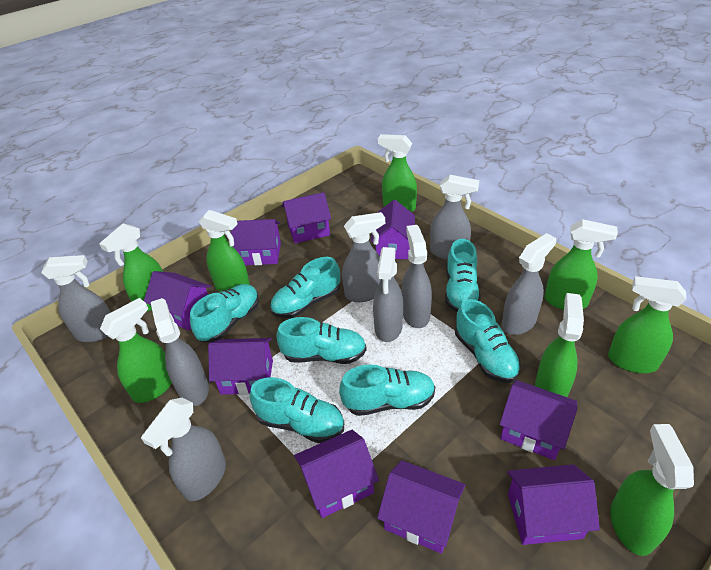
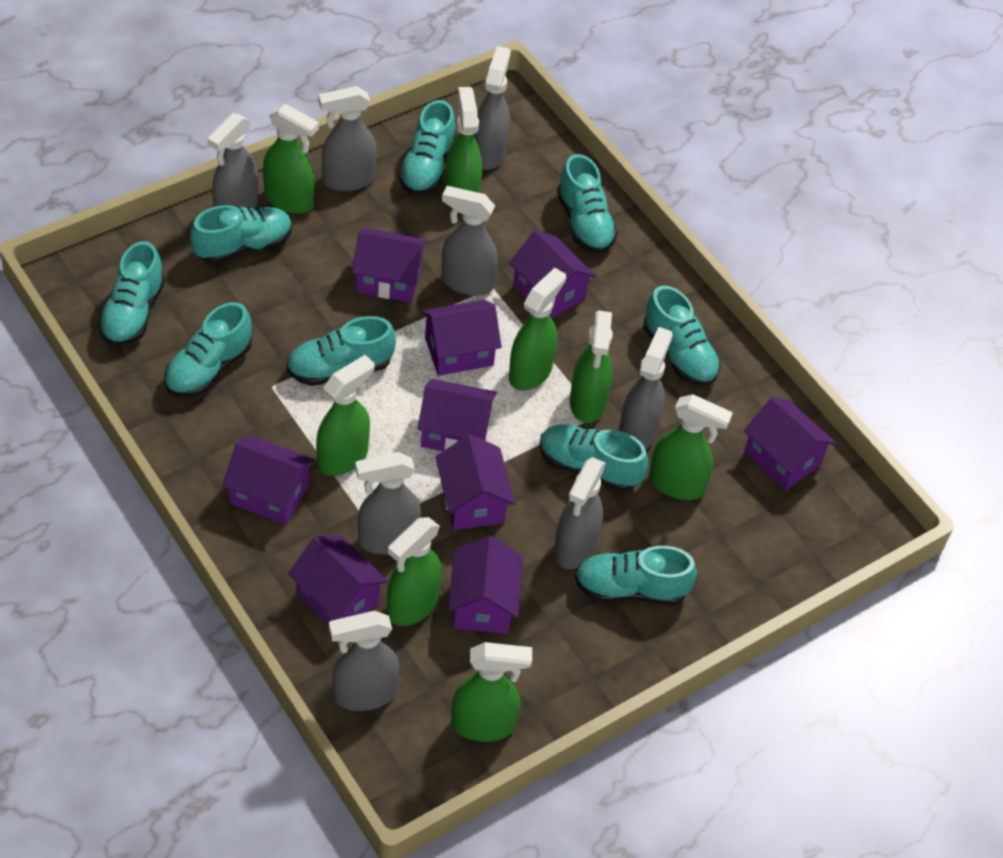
turquoise shoe: [190,284,259,342] [249,377,344,443] [270,257,340,318] [276,317,367,364] [339,364,435,416] [445,239,481,312] [455,299,521,383] = 7 -> [98,241,165,346] [164,302,252,397] [190,205,292,264] [286,316,396,386] [398,100,456,195] [539,424,648,492] [557,154,618,254] [575,546,697,605] [643,285,720,386] = 9

